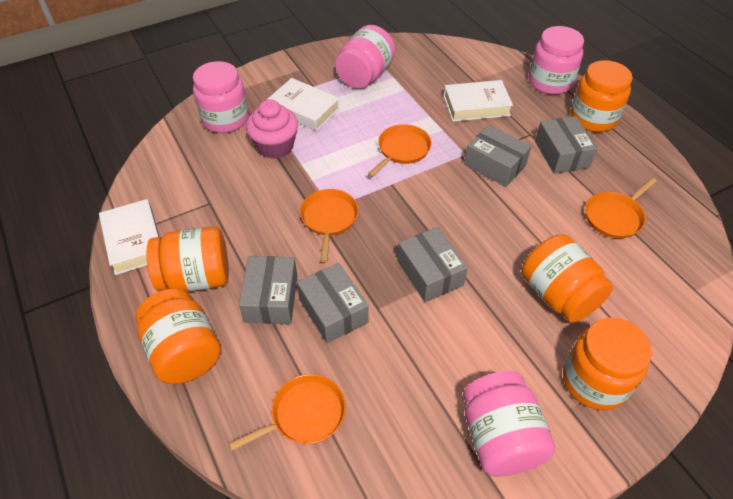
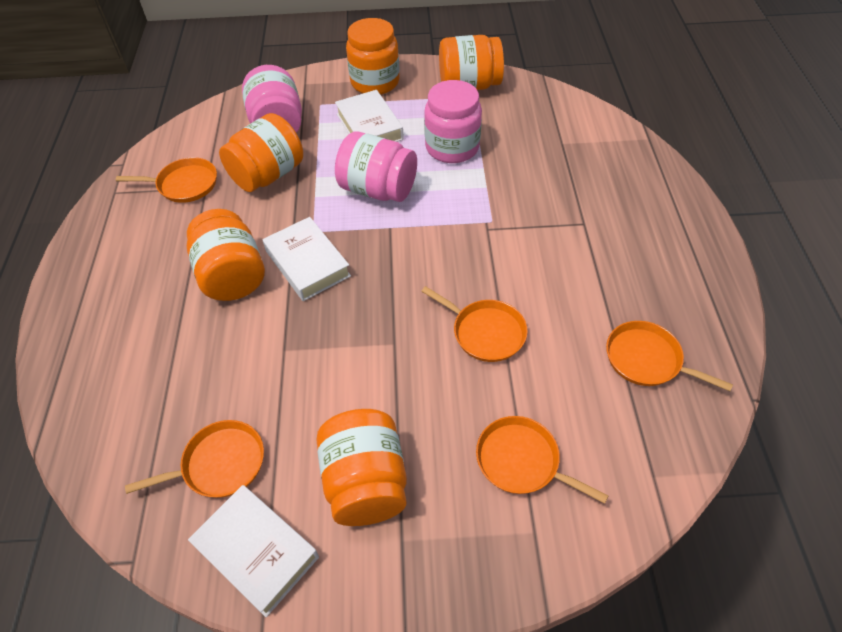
grey box: [239,256,297,324] [297,263,369,343] [397,227,468,302] [464,125,531,187] [535,116,598,174] = 5 -> none = 0
orange pan: [229,374,346,451] [300,189,358,262] [368,124,431,177] [585,178,657,238] = 4 -> [116,157,217,203] [125,420,264,498] [421,286,528,362] [476,416,609,504] [606,321,733,391] = 5
pink cupcake: [246,99,298,159] = 1 -> none = 0
pink jar: [193,61,249,133] [335,25,395,88] [463,371,555,477] [529,26,584,95] = 4 -> [242,65,302,133] [335,132,417,202] [424,80,482,163] = 3

